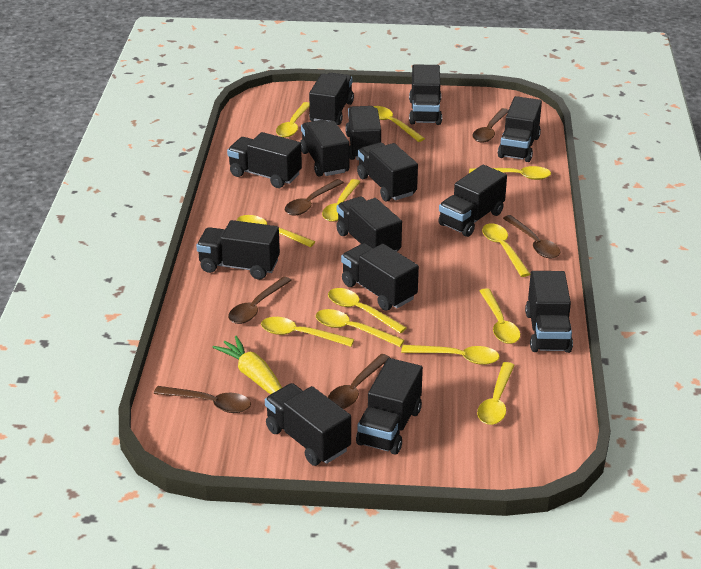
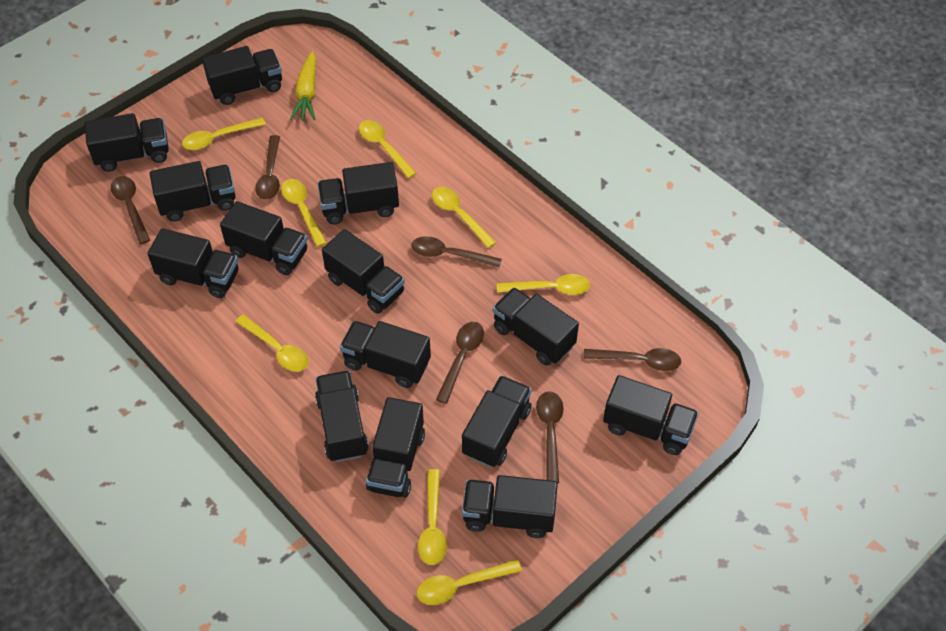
yellow spoon: [237,215,315,248] [261,317,354,347] [276,102,310,138] [315,309,405,347] [322,179,360,222] [328,288,407,334] [374,106,425,142] [401,345,500,365] [469,166,551,180] [477,362,515,425] [480,288,520,344] [482,223,530,277] = 12 -> [182,117,266,150] [235,314,309,372] [281,179,327,247] [359,120,417,179] [417,559,522,605] [418,469,447,565] [432,187,496,248] [497,274,590,295] = 8

